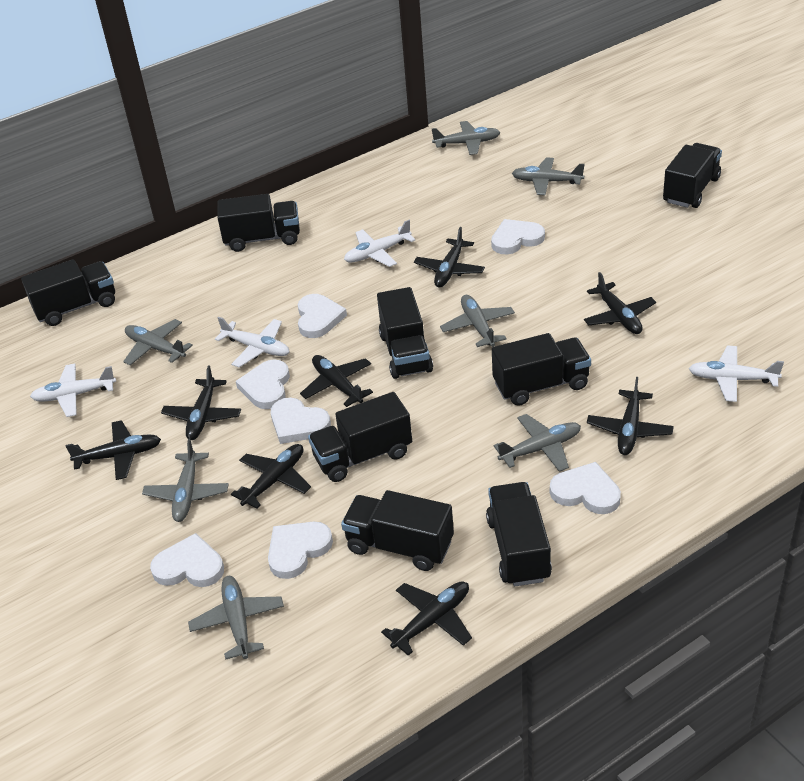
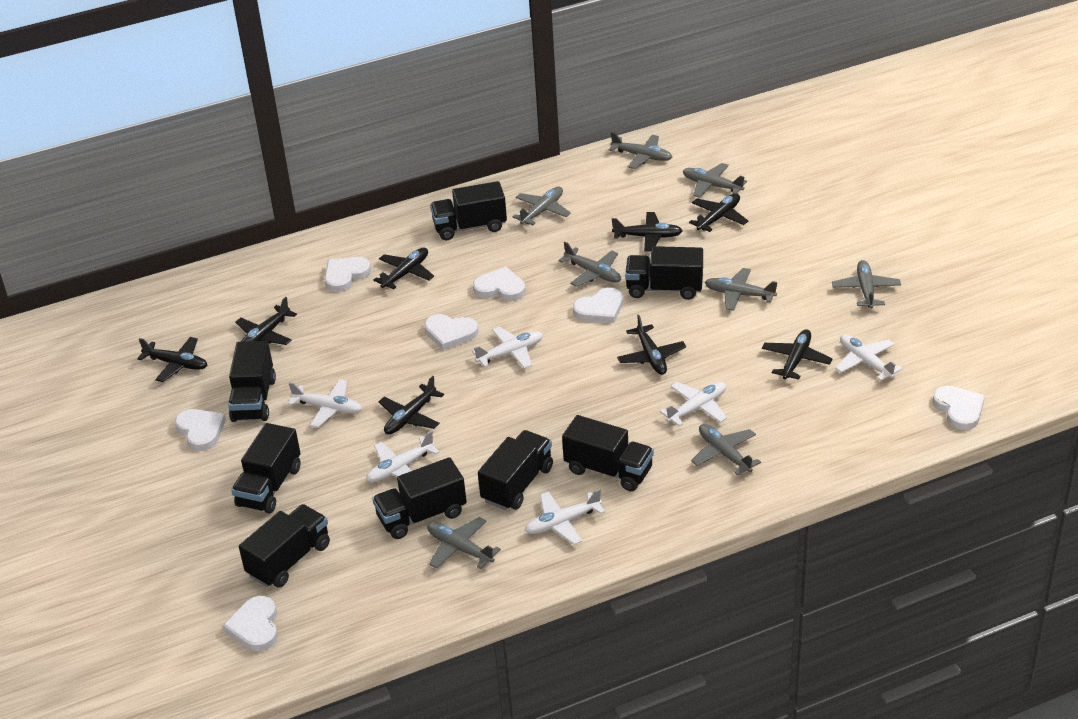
grey plane: [123,319,193,365] [142,439,229,522] [188,576,284,660] [432,121,500,155] [440,295,515,347] [494,414,581,472] [512,157,585,195] = 7 -> [427,517,501,569] [513,187,571,225] [559,242,621,287] [609,132,672,169] [683,163,747,198] [691,424,761,476] [705,268,777,311] [832,260,901,309] = 8
white plane: [30,364,116,417] [215,317,289,368] [344,220,415,267] [689,346,784,402] = 4 -> [288,379,362,428] [366,431,439,482] [472,327,543,368] [525,489,605,545] [660,382,727,426] [835,334,902,381] = 6

